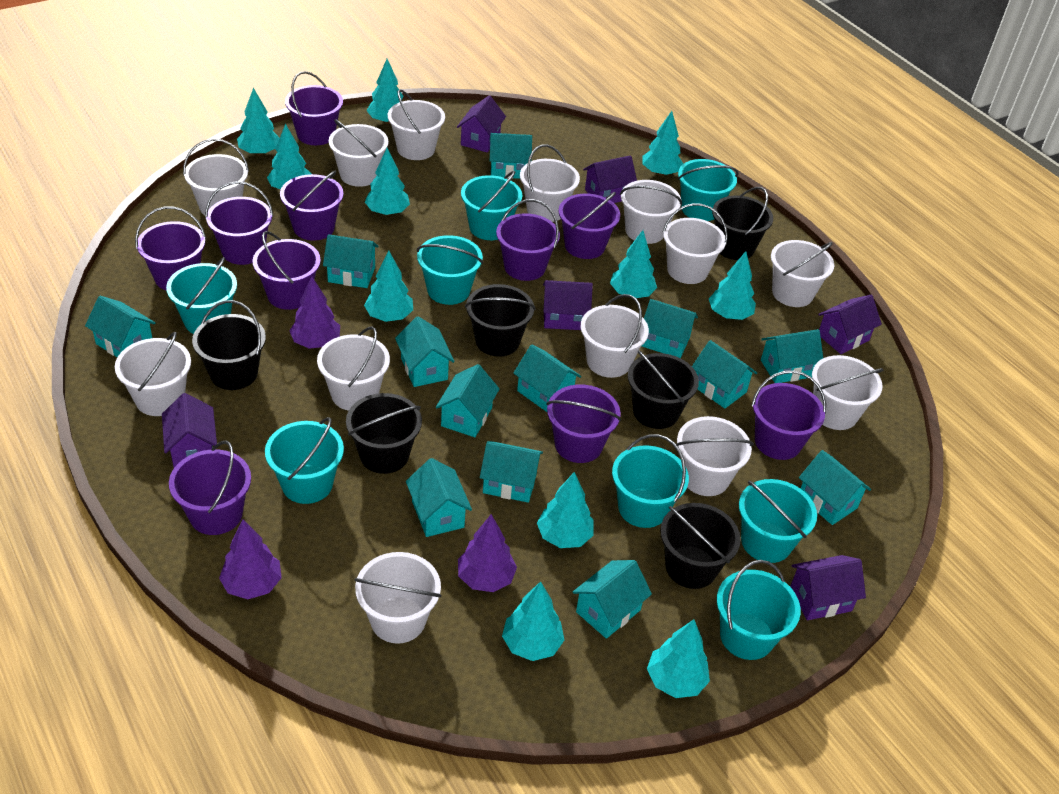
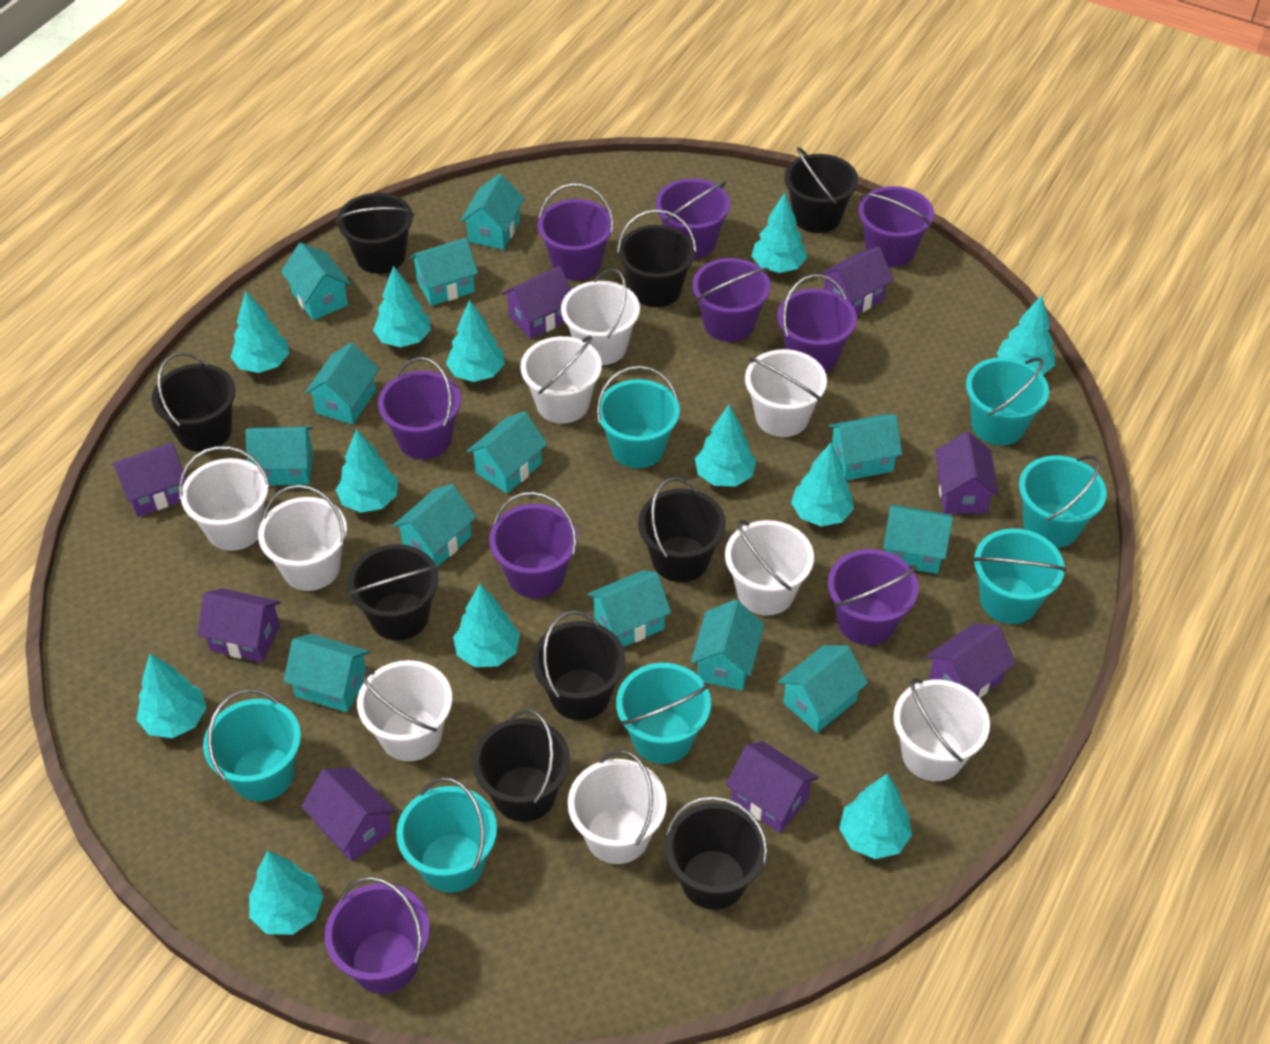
black bucket: [192,300,266,390] [346,393,422,474] [465,284,535,356] [628,351,699,429] [660,503,741,589] [712,187,773,260] = 6 -> [152,352,236,452] [336,193,414,274] [348,544,438,640] [473,710,570,822] [532,611,625,720] [617,209,697,307] [638,477,726,582] [665,796,768,910] [784,147,858,233] = 9
purple bucket: [135,206,206,291] [169,441,251,535] [205,181,273,265] [253,231,321,310] [280,171,344,241] [285,71,343,145] [496,199,560,281] [546,385,621,463] [558,192,620,259] [751,370,826,460] = 10 -> [325,877,430,994] [378,357,461,459] [489,492,578,598] [538,183,613,280] [656,178,730,259] [692,258,771,342] [777,274,857,372] [828,549,919,645] [858,186,934,267] = 9
purple house: [162,393,217,468] [457,96,506,153] [543,280,593,330] [583,155,637,203] [790,555,866,620] [818,295,882,354] = 6 -> [112,442,187,517] [197,588,281,662] [301,767,396,862] [502,266,571,339] [726,741,819,833] [820,246,894,315] [926,624,1016,698] [935,432,999,514] = 8
purple tree: [219,520,282,599] [289,276,340,349] [458,514,517,592] = 3 -> none = 0
turquoise bucket: [166,257,237,334] [265,417,344,504] [417,235,483,305] [461,171,522,240] [612,434,689,528] [678,159,739,221] [717,560,801,660] [739,479,817,563] = 8 -> [203,689,301,801] [396,777,497,893] [597,366,680,468] [616,663,711,764] [966,357,1049,445] [972,528,1066,624] [1019,455,1107,548] = 7
turquoise tree: [237,88,280,156] [267,124,311,189] [364,251,413,322] [365,148,410,216] [367,59,403,124] [502,581,564,661] [537,472,594,548] [610,230,657,298] [642,111,683,176] [647,620,710,698] [709,251,756,320] = 11 -> [136,654,206,738] [230,291,289,373] [249,851,323,935] [336,429,398,513] [373,266,431,347] [446,300,505,382] [453,584,520,667] [695,405,756,487] [752,192,807,273] [791,443,854,526] [839,773,912,859] [997,295,1055,375] = 12
white bucket: [115,332,191,416] [183,139,249,216] [317,326,390,411] [329,119,389,187] [355,552,441,644] [388,89,445,160] [520,144,580,222] [580,294,649,378] [620,180,682,244] [663,203,728,284] [676,416,754,496] [771,240,835,307] [812,355,883,430] = 13 -> [179,446,270,551] [258,485,347,591] [357,660,452,761] [520,336,602,424] [561,269,640,365] [568,750,667,864] [725,519,814,615] [745,349,827,437] [893,678,990,781] = 9

